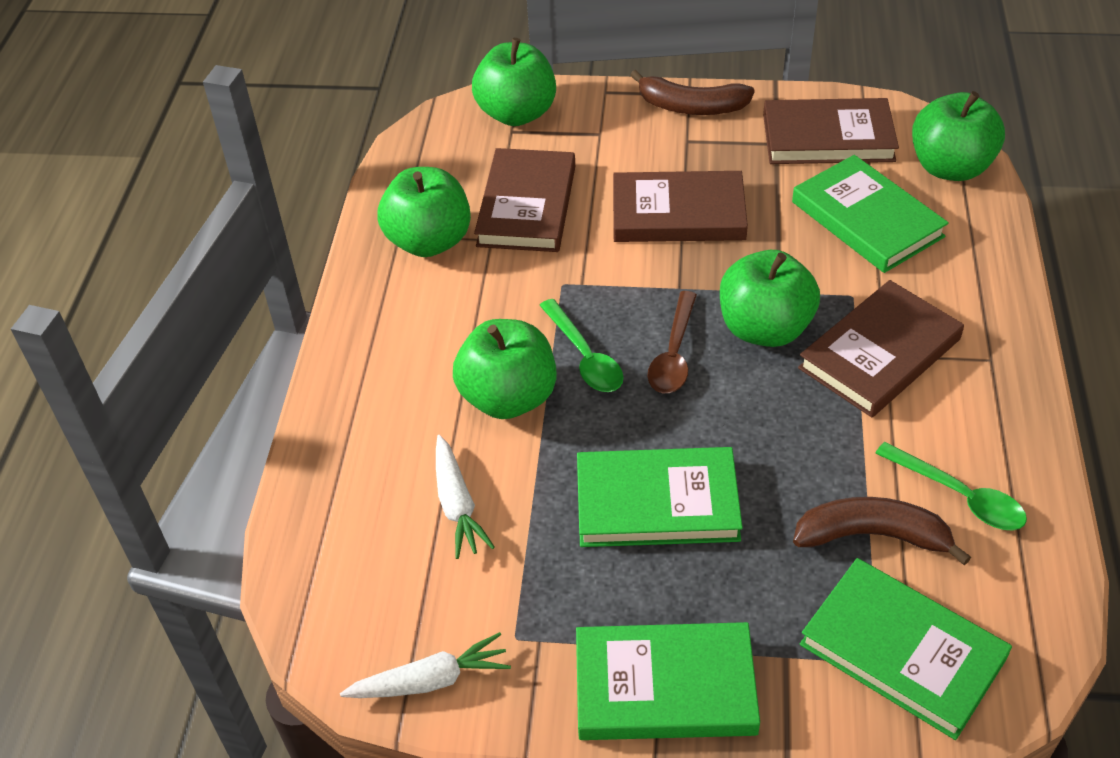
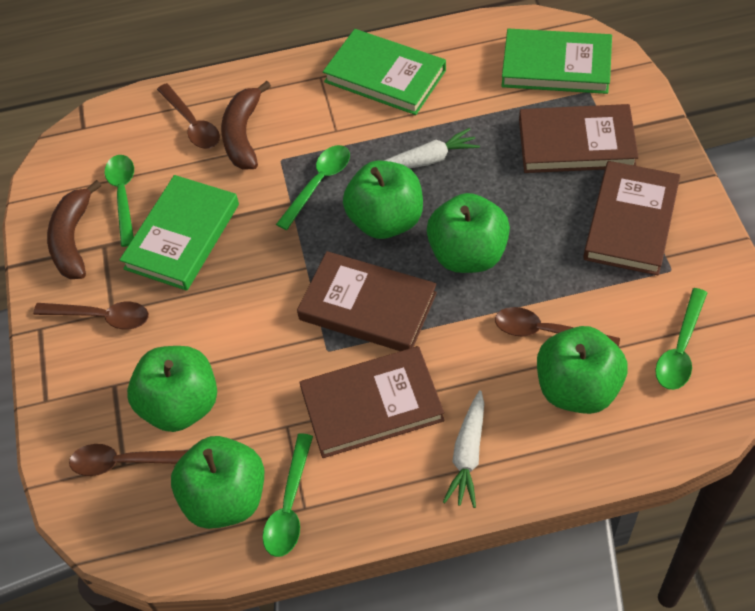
brown spoon: [647,291,697,393] = 1 -> [33,302,149,329] [69,444,188,476] [157,83,220,149] [495,307,620,347] = 4
green book: [576,622,760,740] [577,447,743,547] [792,155,949,273] [800,558,1012,740] = 4 -> [120,175,239,291] [323,29,446,115] [501,29,612,94] = 3
green spoon: [539,299,623,392] [875,442,1027,530] = 2 -> [105,155,134,247] [263,433,313,557] [276,145,350,230] [655,288,707,390] = 4

